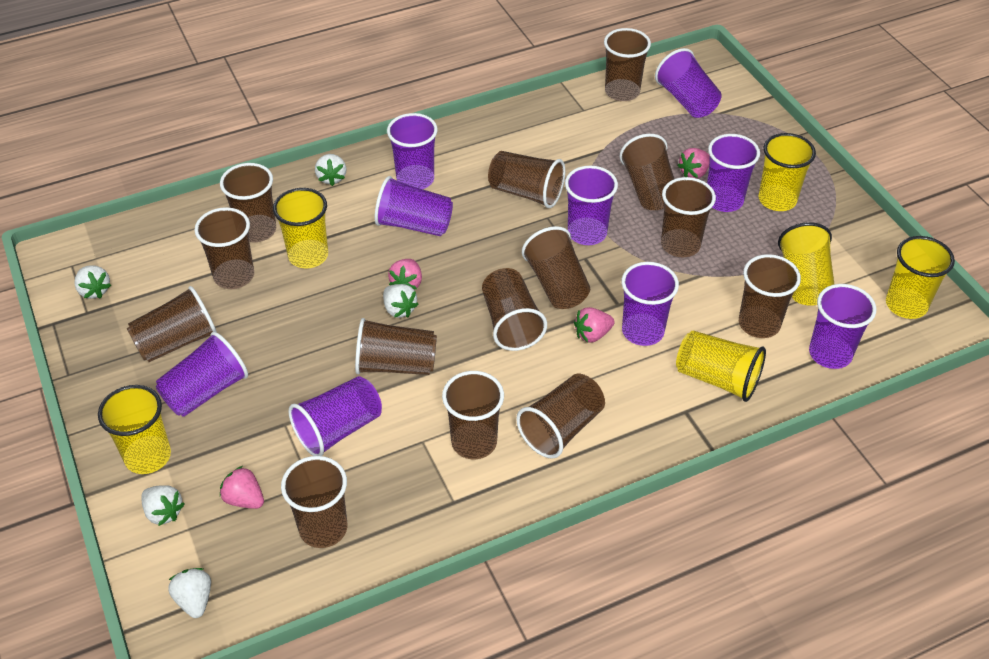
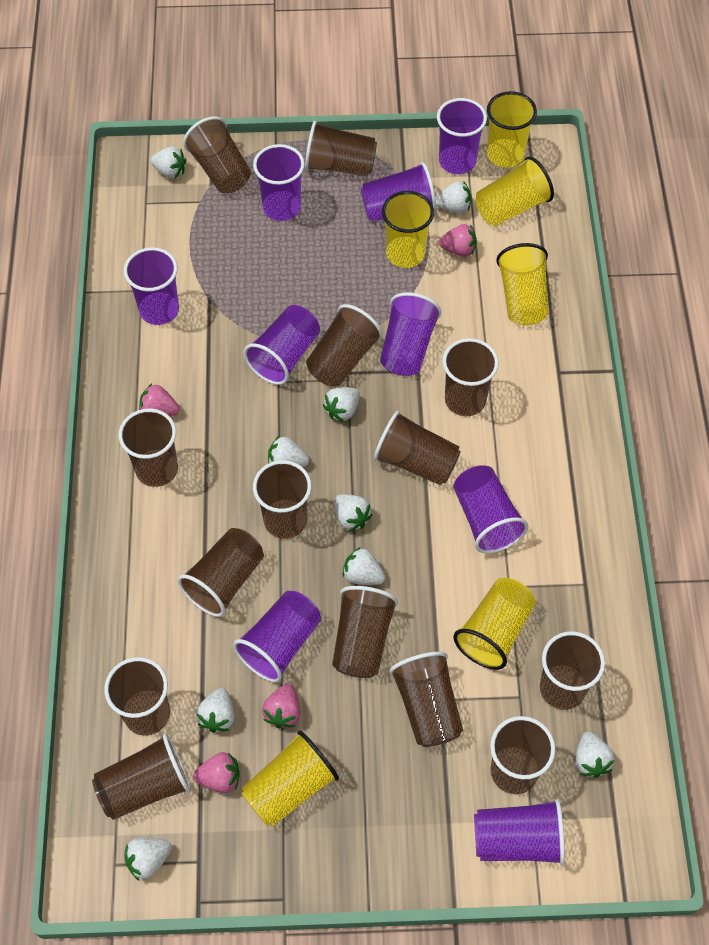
white strawberry: [74,265,111,299] [141,485,185,526] [168,568,211,618] [315,154,346,186] [383,284,419,318] = 5 -> [124,838,172,880] [150,147,186,179] [196,688,235,733] [268,436,309,467] [323,387,360,422] [335,494,372,531] [342,547,385,585] [435,181,471,214] [575,732,615,778] = 9

